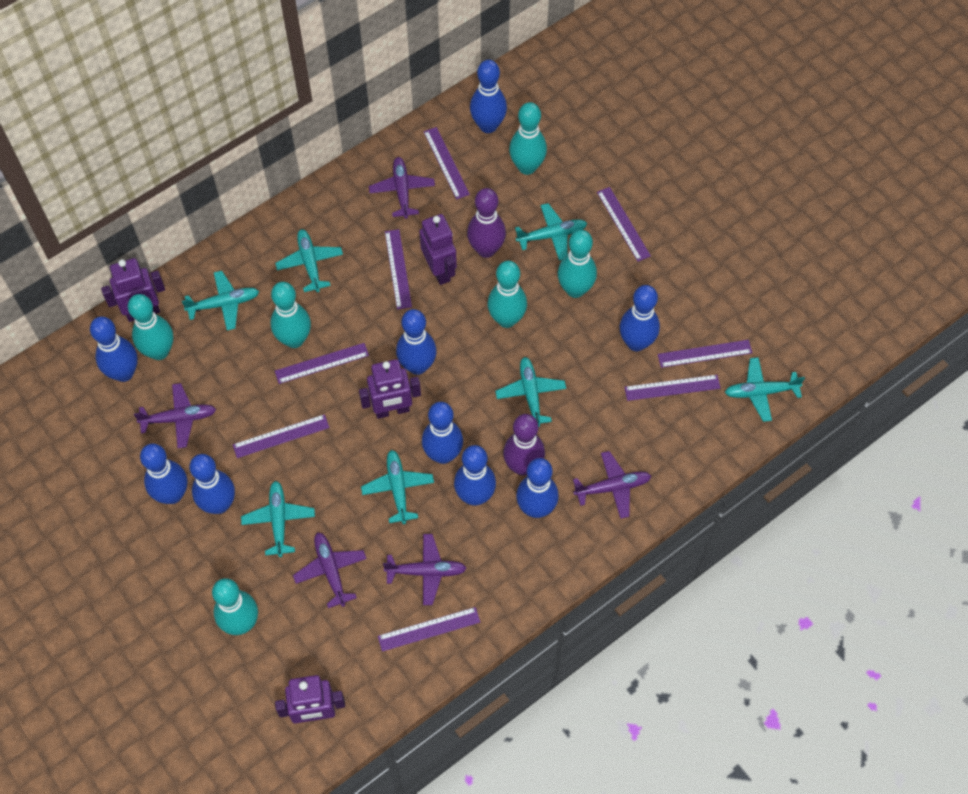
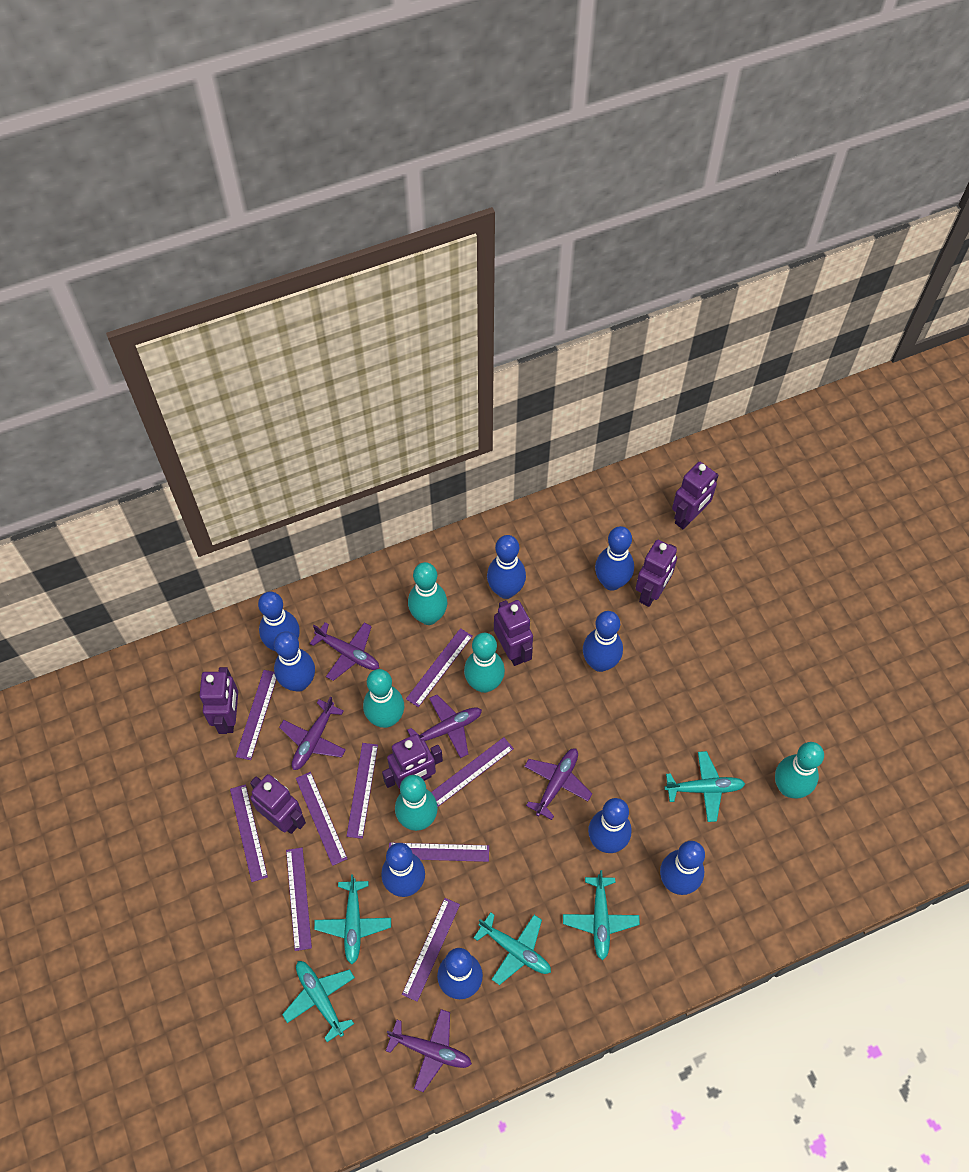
purple bowling pin: [467,188,506,258] [503,414,545,476] = 2 -> none = 0
purple robot: [101,258,165,322] [275,675,345,723] [359,359,421,419] [419,214,457,285] = 4 -> [199,667,238,734] [250,774,306,834] [382,734,443,789] [494,600,533,666] [635,540,677,607] [672,462,718,529] = 6
purple ruler: [233,414,329,458] [275,343,369,384] [378,607,480,652] [385,229,412,310] [424,127,470,199] [597,187,651,261] [624,375,720,401] [658,340,752,368] = 8 -> [230,784,268,882] [236,670,277,760] [286,848,312,951] [296,772,348,866] [346,743,378,839] [389,842,489,862] [402,898,460,1002] [406,628,473,707] [431,737,514,807] = 9
turquoise bowling pin: [128,294,173,360] [212,578,258,635] [271,282,311,348] [487,261,527,328] [509,102,547,175] [558,230,597,298] = 6 -> [363,669,404,728] [395,775,438,831] [408,562,447,625] [464,633,505,693] [775,742,824,799] = 5
turquoise plane: [182,271,259,331] [241,481,315,557] [275,229,343,292] [361,450,434,524] [495,357,566,427] [515,203,587,261] [725,357,805,422] = 7 -> [282,961,355,1042] [314,874,391,964] [474,912,551,985] [563,870,640,960] [665,751,745,822] = 5

